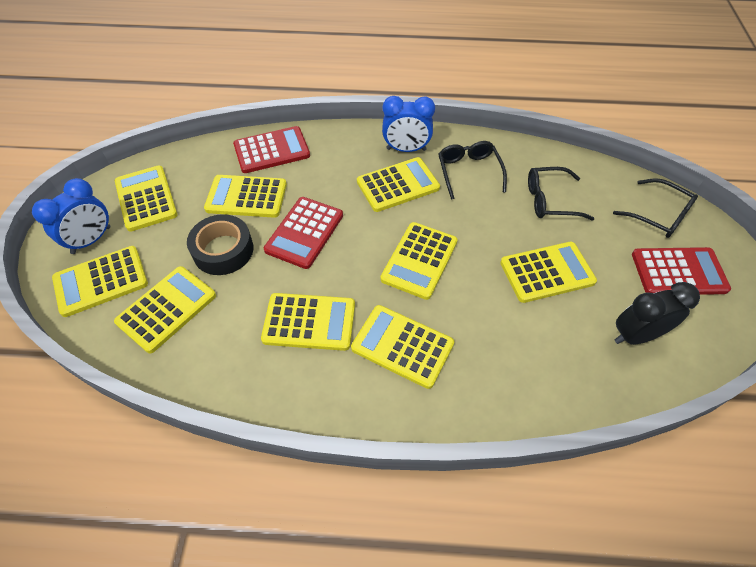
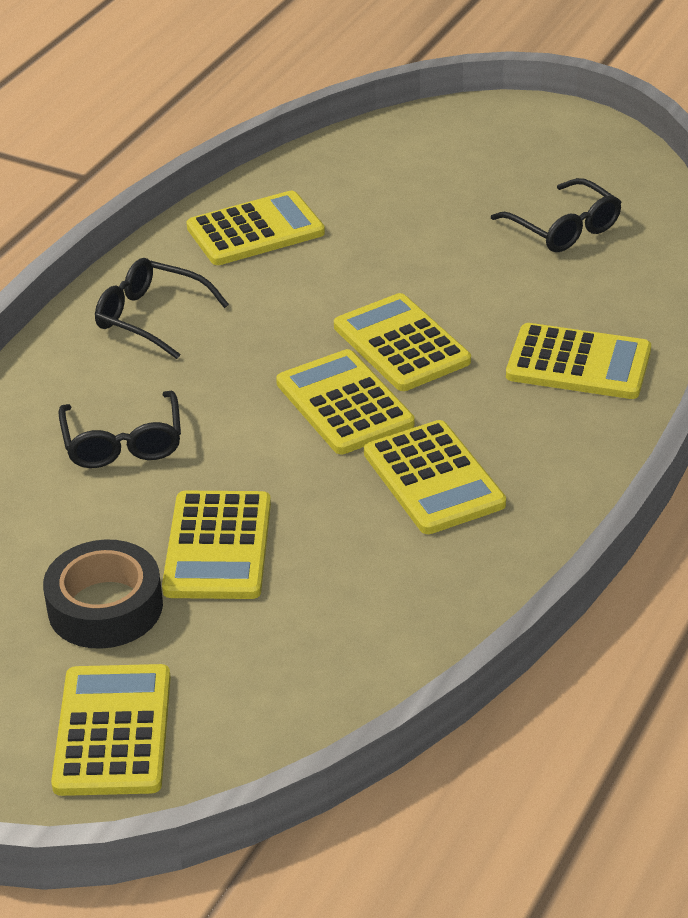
black clock: [615,282,700,345] = 1 -> none = 0
blue clock: [32,178,110,254] [382,96,435,152] = 2 -> none = 0
red calculator: [233,126,310,173] [264,197,343,269] [632,247,731,295] = 3 -> none = 0
yellow calculator: [52,246,148,317] [114,266,216,353] [115,166,178,232] [204,175,287,218] [261,293,355,351] [351,305,454,389] [357,157,440,212] [380,222,458,300] [500,242,597,303] = 9 -> [51,664,171,796] [162,491,271,599] [186,191,325,265] [276,349,415,454] [334,293,471,391] [364,420,506,534] [506,323,651,399] = 7

